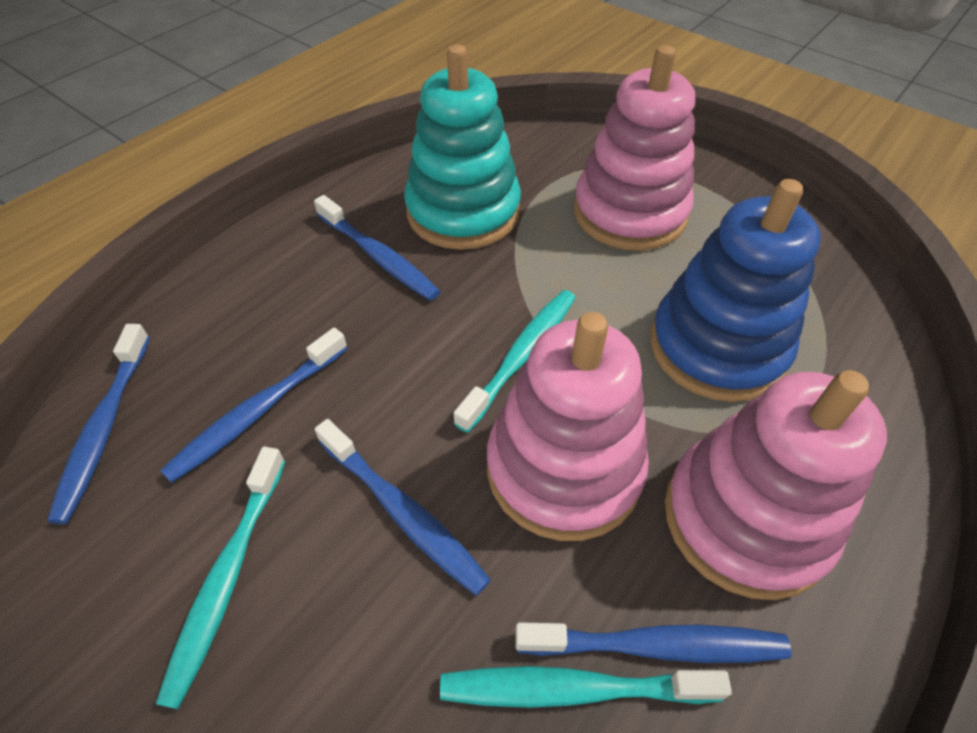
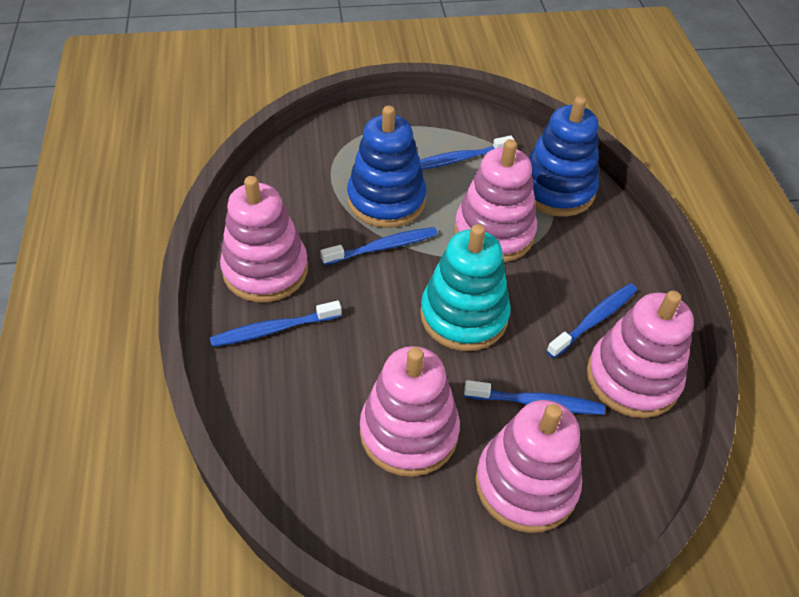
blue stacking toy: [650,179,821,402] = 1 -> [347,106,426,228] [529,96,599,217] = 2
pink stacking toy: [487,312,649,541] [574,45,695,251] [665,370,887,600] = 3 -> [220,176,308,302] [360,346,460,477] [454,139,537,262] [475,400,582,533] [587,291,694,418] = 5
turquoise toothbrush: [156,447,285,709] [440,666,732,708] [454,290,576,433] = 3 -> none = 0

